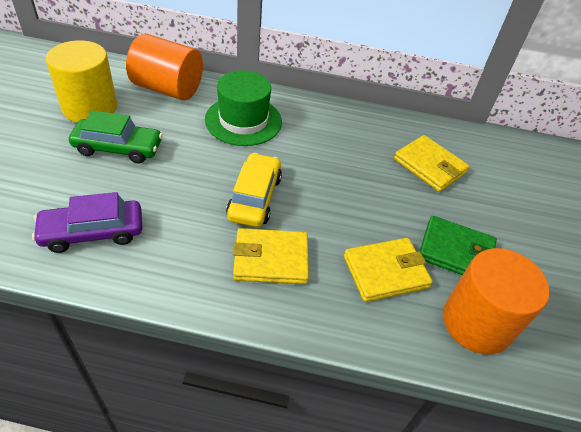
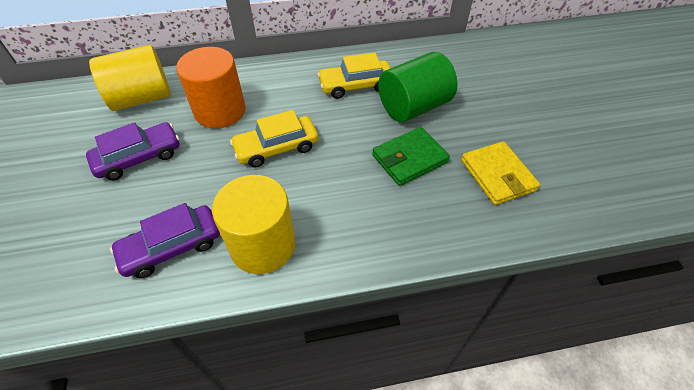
green car: [69,110,163,163] = 1 -> none = 0
green cylinder: none = 0 -> [378,52,458,122] = 1
green hat: [205,70,282,146] = 1 -> none = 0
orange cylinder: [126,34,203,101] [443,248,550,355] = 2 -> [176,47,246,128] = 1
purple car: [32,192,142,253] = 1 -> [86,122,180,180] [110,203,220,278] = 2
yellow car: [226,153,282,227] = 1 -> [230,110,318,168] [317,52,390,99] = 2
yellow cylinder: [46,40,117,123] = 1 -> [89,45,171,111] [212,175,296,274] = 2
yellow wallet: [233,228,309,284] [344,238,433,302] [394,135,469,192] = 3 -> [461,141,540,205] = 1

